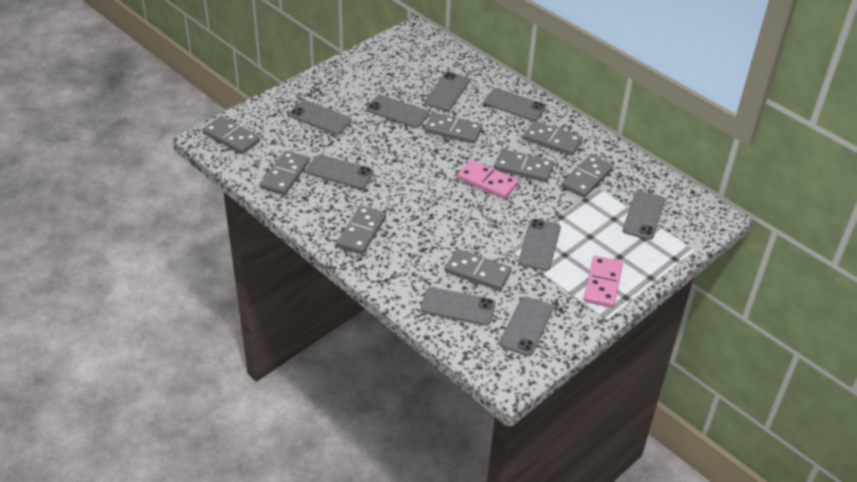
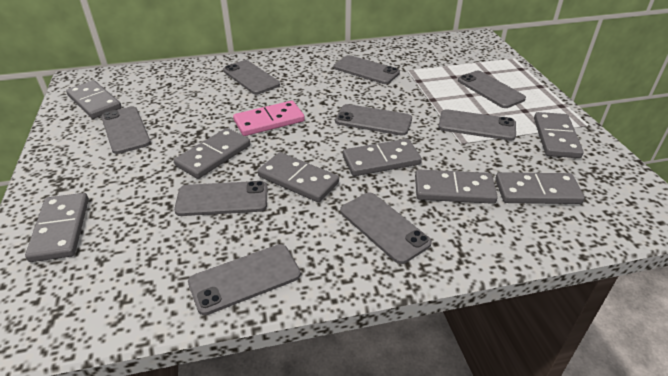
pink domino: [457,160,519,199] [583,256,623,308] = 2 -> [233,101,305,136] = 1

